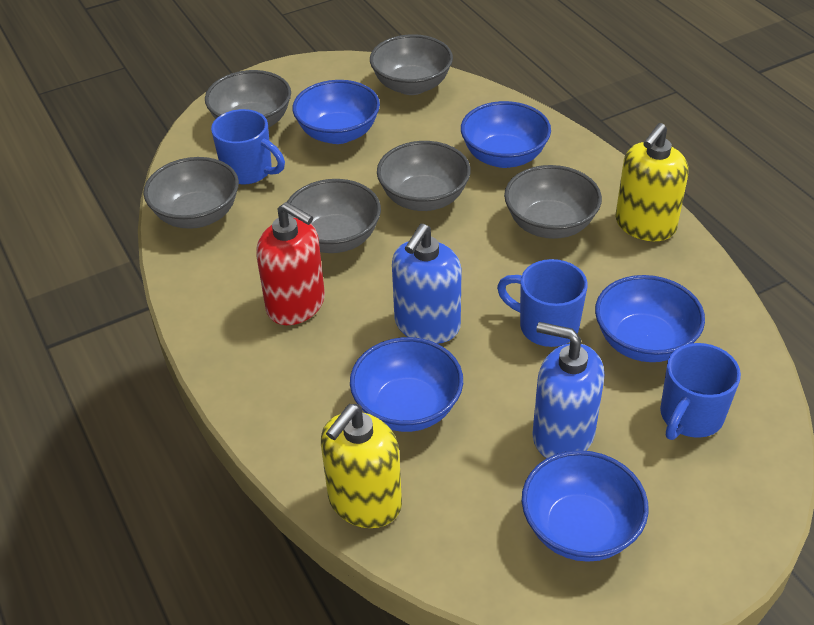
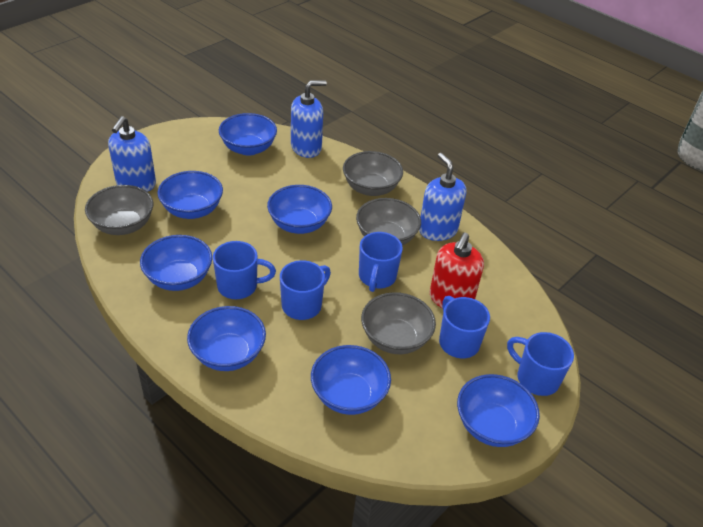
blue bowl: [292,80,380,144] [350,337,463,432] [461,101,551,168] [522,450,649,562] [595,275,705,362] = 5 -> [140,235,212,291] [157,171,223,219] [187,306,266,371] [219,113,277,156] [267,185,332,234] [311,345,391,415] [457,374,540,447] = 7
blue mug: [211,109,285,184] [497,259,588,347] [660,343,741,440] = 3 -> [213,241,276,299] [280,260,331,320] [359,232,403,292] [439,296,490,358] [507,332,574,396] = 5
blue soap dispenser: [392,224,462,344] [532,322,604,458] = 2 -> [108,116,156,192] [291,80,327,158] [419,153,466,241] = 3
grey bowl: [143,157,239,229] [205,70,291,128] [287,179,381,253] [370,34,453,95] [377,141,471,211] [504,165,602,239] = 6 -> [85,185,154,235] [343,151,403,196] [356,198,421,246] [361,292,436,354] = 4
yellow soap dispenser: [321,404,402,528] [615,123,689,241] = 2 -> none = 0

